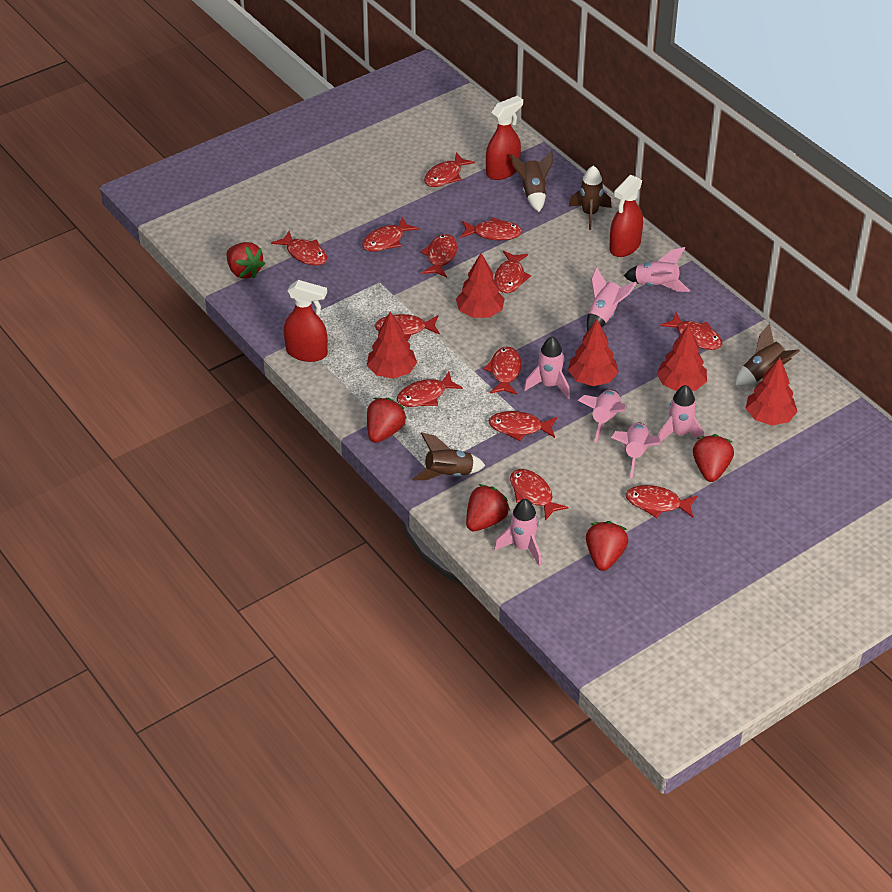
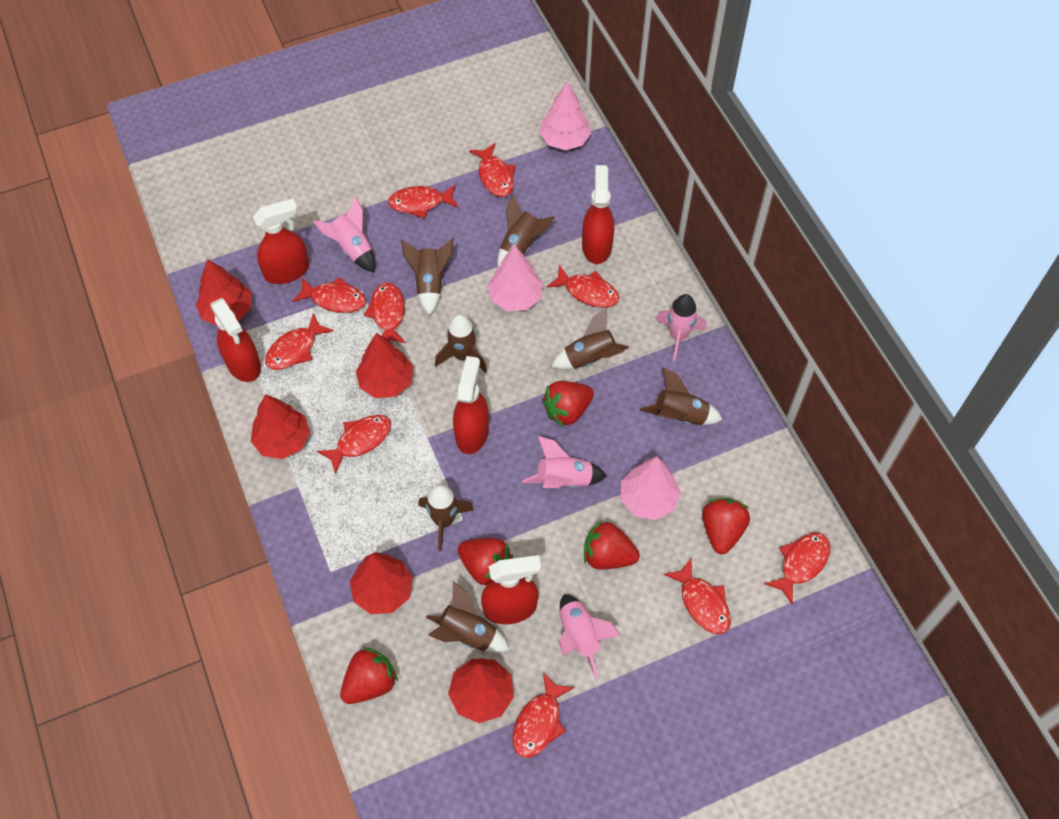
brown rocket: [412,432,486,480] [510,150,553,212] [569,165,612,230] [735,324,800,386] = 4 -> [401,239,453,315] [418,484,474,551] [426,581,510,653] [435,314,487,373] [497,194,555,267] [551,308,629,370] [640,367,722,425] = 7
pink rocket: [494,499,541,566] [524,336,570,399] [578,390,627,443] [586,267,637,331] [611,422,661,478] [624,247,690,292] [658,385,705,442] = 7 -> [313,196,376,273] [522,436,607,488] [559,594,620,677] [655,294,706,361] = 4
pink tree: none = 0 -> [488,245,543,311] [539,82,591,150] [621,456,681,520] = 3
red fish: [271,231,327,266] [362,217,419,252] [375,314,440,341] [397,372,463,407] [421,234,457,277] [424,152,475,187] [460,217,523,240] [483,346,521,395] [489,411,557,441] [494,251,531,293] [510,469,568,521] [626,485,697,518] [660,312,722,350] = 13 -> [265,314,334,370] [292,277,366,313] [317,415,391,474] [364,282,406,343] [388,184,459,219] [469,143,515,197] [512,672,575,758] [547,265,619,308] [664,558,731,634] [765,533,831,604] = 10
red spray bottle: [284,280,328,362] [486,96,523,180] [609,175,643,257] = 3 -> [210,298,261,382] [253,198,309,284] [453,356,489,454] [481,555,541,624] [582,165,614,264] = 5

